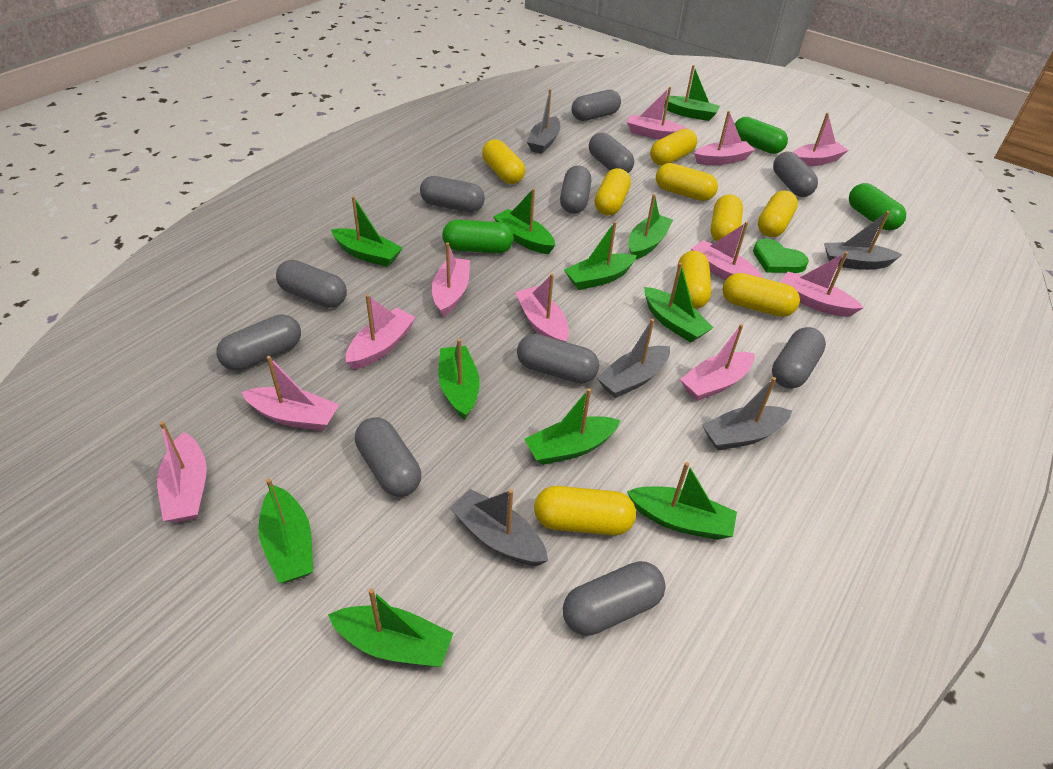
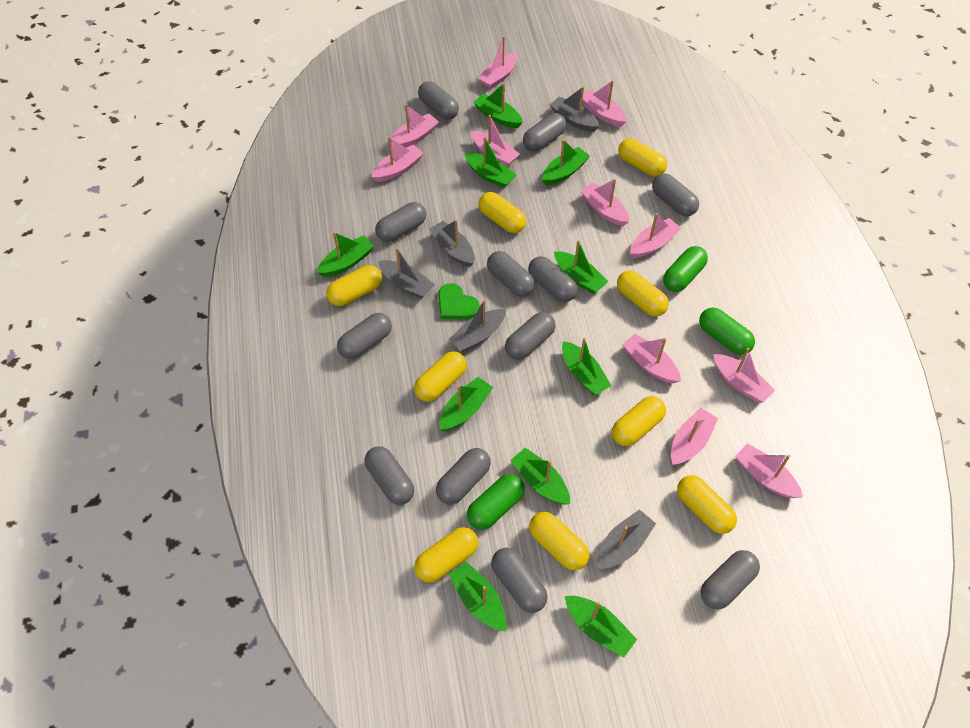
green boat: [258,478,313,583] [328,588,453,667] [331,196,403,267] [438,339,480,420] [493,188,555,254] [524,388,621,465] [564,221,637,290] [627,462,737,540] [628,194,673,260] [644,263,714,343] [664,65,720,121] = 11 -> [317,232,374,277] [440,377,493,431] [449,562,507,631] [465,137,516,188] [473,83,523,128] [511,448,570,505] [542,139,590,185] [554,240,609,294] [562,338,611,395] [565,596,637,658] = 10
grey capsule: [217,314,301,371] [276,260,347,308] [355,417,421,497] [420,176,485,212] [517,334,599,383] [560,166,591,214] [563,561,666,635] [572,90,621,121] [589,133,634,173] [772,327,826,389] [773,152,818,197] = 11 -> [337,313,392,359] [364,446,414,505] [375,202,426,242] [418,81,459,120] [436,448,491,504] [487,251,535,297] [491,548,548,613] [505,312,556,360] [523,113,566,151] [528,256,577,302] [652,173,699,217] [701,550,760,609] = 12

